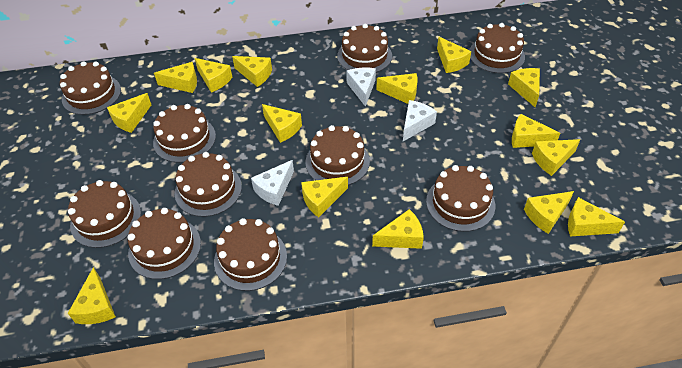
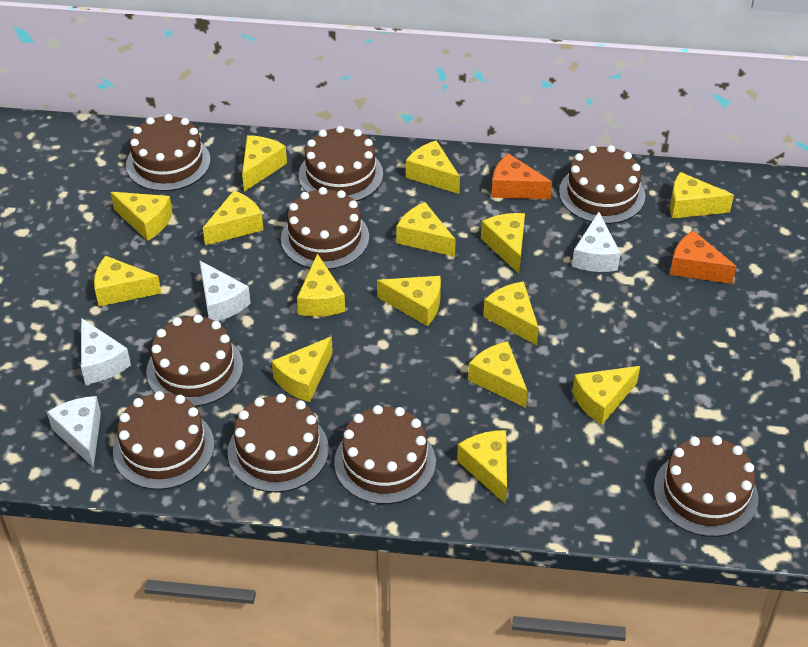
brown cake: [60,61,121,115] [68,180,141,248] [127,208,201,279] [153,104,216,163] [175,152,242,217] [214,218,287,291] [306,125,370,185] [337,24,392,72] [426,165,495,232] [470,23,525,73] = 10 -> [113,391,214,490] [126,114,210,191] [146,314,243,407] [228,394,329,493] [281,187,369,270] [299,126,383,202] [334,405,436,504] [559,145,645,224] [654,436,758,537] = 9
orange cheese: none = 0 -> [491,153,552,199] [670,230,737,284] = 2
white cheese: [251,160,294,206] [346,67,376,107] [403,100,437,141] = 3 -> [47,396,101,468] [81,318,131,384] [199,260,251,321] [572,212,621,272] = 4

